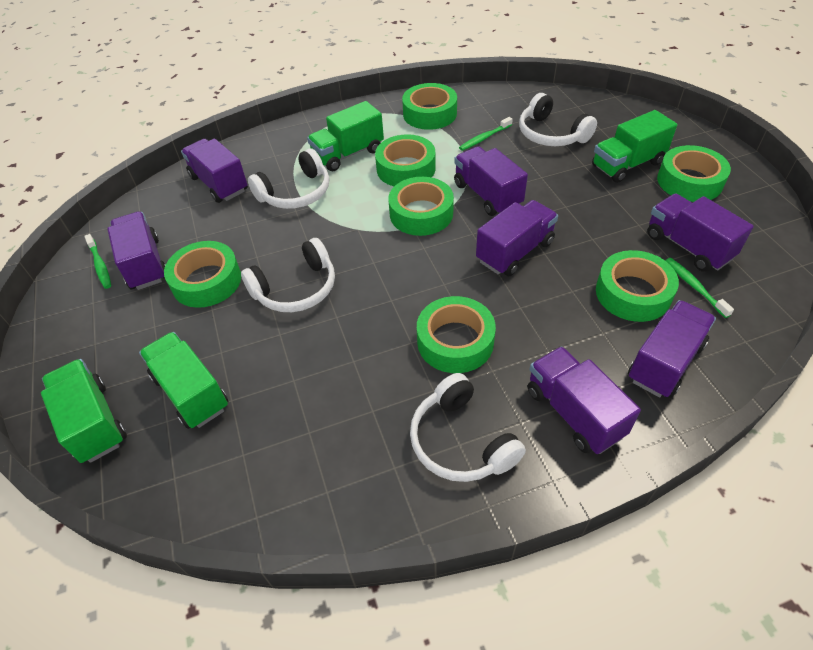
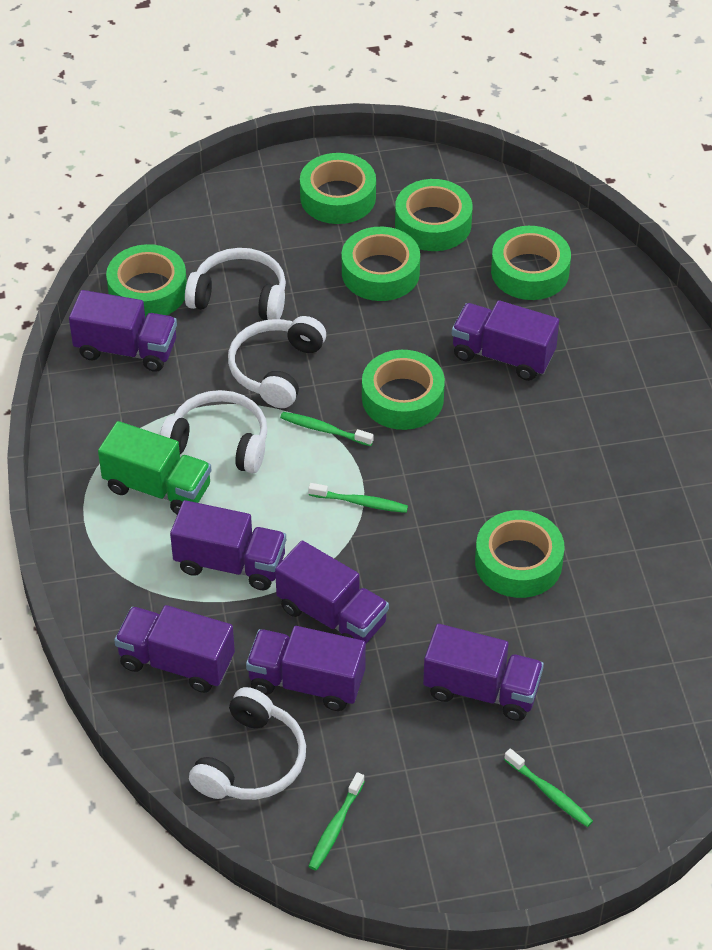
green toothbrush: [84,234,111,289] [459,117,513,151] [666,258,734,318] = 3 -> [280,412,374,446] [308,483,408,513] [308,772,365,871] [504,749,593,827] = 4
green truck: [41,359,127,463] [139,332,228,429] [307,101,384,171] [592,110,677,183] = 4 -> [98,421,211,514] = 1

